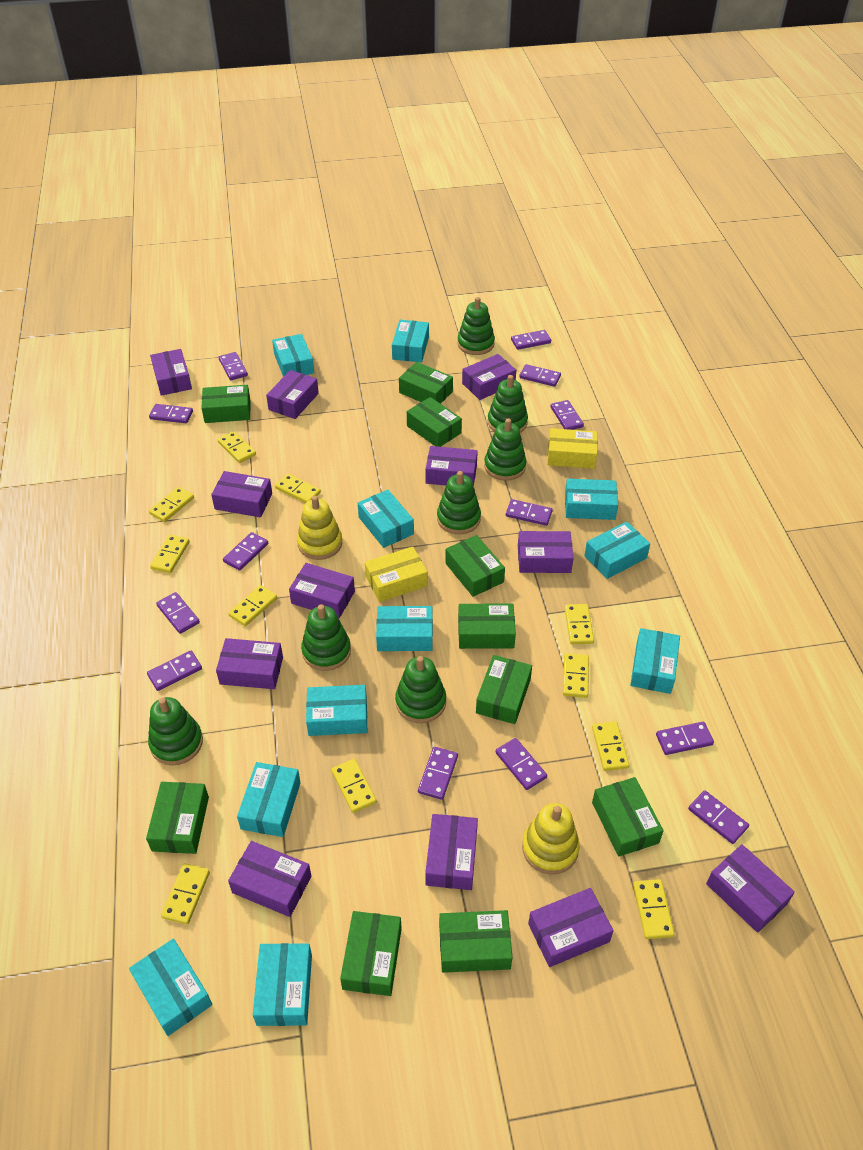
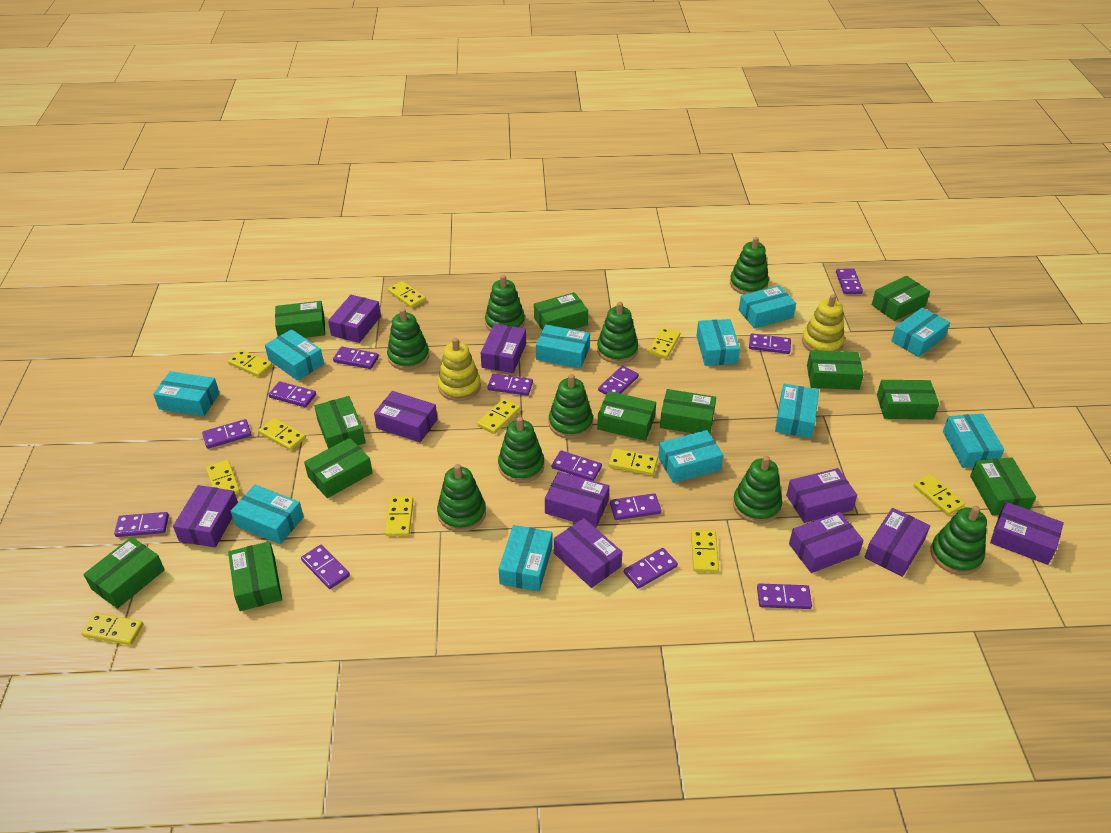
green box: [146,782,209,854] [202,385,251,423] [340,911,402,996] [399,362,453,404] [407,397,462,447] [439,910,513,973] [445,535,505,597] [458,604,516,649] [476,655,532,724] [592,777,664,857] = 10 -> [83,537,165,609] [228,541,282,611] [275,301,325,338] [304,438,373,498] [314,396,366,449] [534,292,588,331] [597,391,656,441] [660,389,716,434] [807,350,864,390] [872,276,930,321] [877,380,939,419] [970,457,1036,516] = 12
green stacking toy: [148,697,203,765] [301,604,351,671] [395,656,446,723] [437,471,481,534] [457,297,495,355] [484,418,526,481] [488,375,528,433] = 7 -> [387,308,429,370] [437,464,486,532] [485,275,525,331] [498,417,544,483] [549,374,593,439] [597,302,638,364] [730,237,769,295] [733,456,782,524] [930,506,987,575] = 9
purple box: [150,349,192,396] [211,471,272,517] [216,638,283,689] [228,841,311,917] [266,370,319,419] [289,563,355,618] [425,814,478,890] [426,446,478,487] [462,354,516,400] [518,531,573,573] [528,888,614,967] [706,844,795,933] = 12 -> [173,485,238,548] [328,295,381,343] [374,391,437,442] [481,324,526,373] [545,471,609,528] [554,518,622,588] [786,468,857,523] [789,512,864,573] [865,508,930,577] [990,502,1064,565] = 10
yellow box: [365,547,428,602] [547,428,598,469] = 2 -> none = 0

